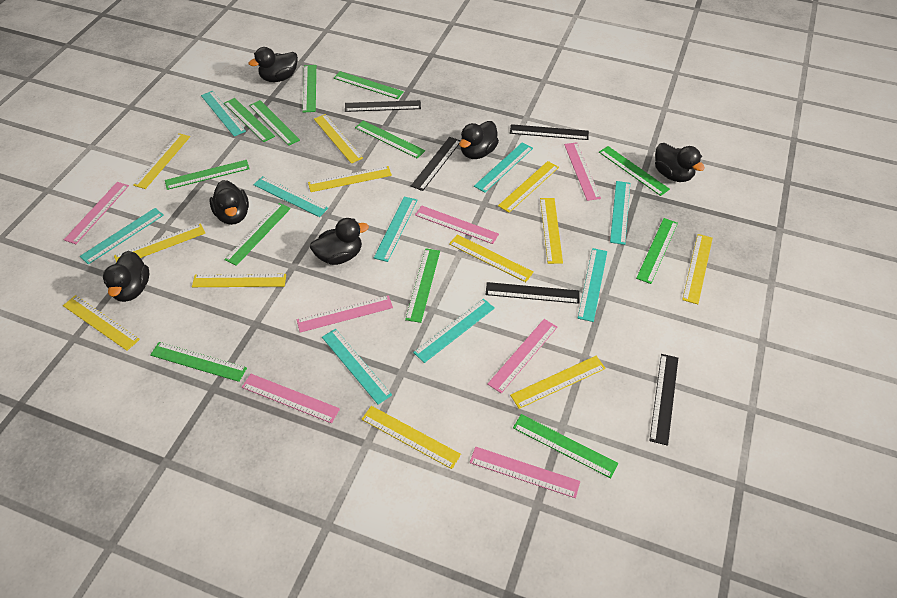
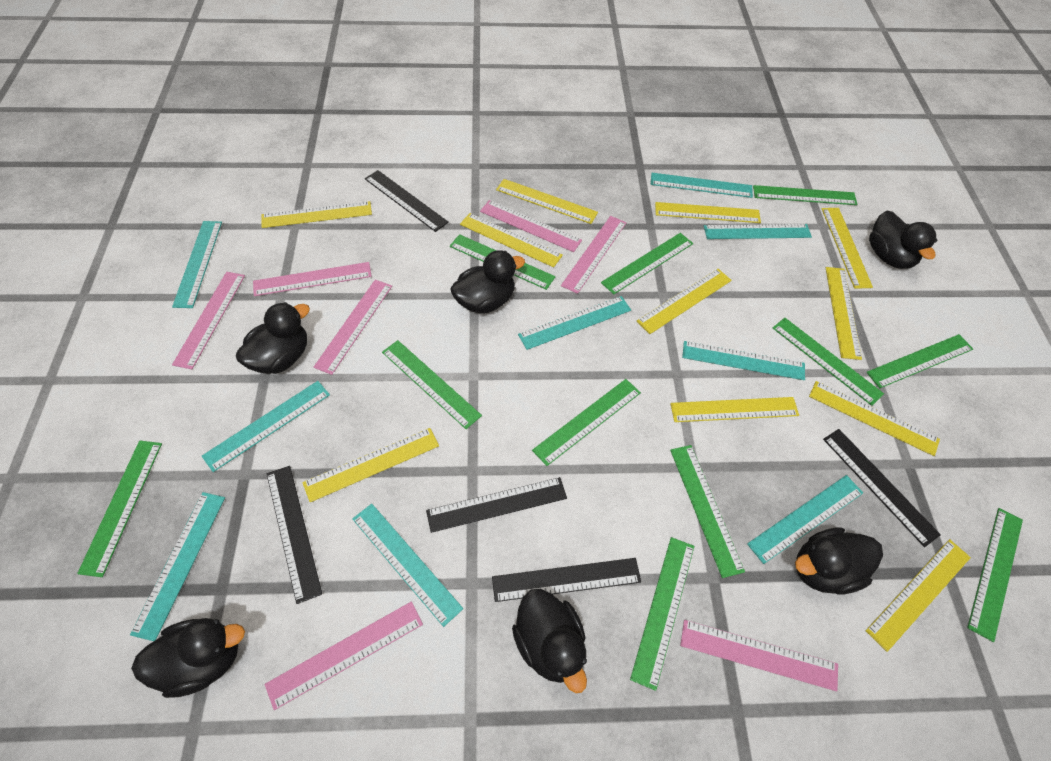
green ruler: [150,342,247,382] [165,160,250,190] [224,98,275,142] [224,203,291,266] [249,100,300,146] [303,65,316,113] [334,71,404,99] [355,120,425,159] [405,248,440,323] [513,414,618,478] [599,146,670,196] [636,218,678,284] = 12 -> [77,441,162,577] [382,340,482,429] [450,234,555,290] [532,379,641,466] [601,233,693,294] [630,537,694,691] [670,445,745,578] [753,185,858,205] [773,318,884,406] [866,334,973,388] [967,508,1023,642] = 11
yellow ruler: [63,295,140,351] [114,223,205,262] [133,133,190,189] [192,274,286,287] [308,166,392,192] [314,114,363,164] [361,406,461,469] [449,234,534,282] [498,161,559,213] [510,356,606,409] [540,198,563,264] [682,234,713,304] = 12 -> [261,201,372,228] [302,428,439,502] [460,213,563,267] [496,179,598,224] [637,269,732,334] [655,202,761,223] [670,397,799,422] [809,381,940,456] [822,208,873,289] [826,267,862,360] [866,539,971,652] = 11

